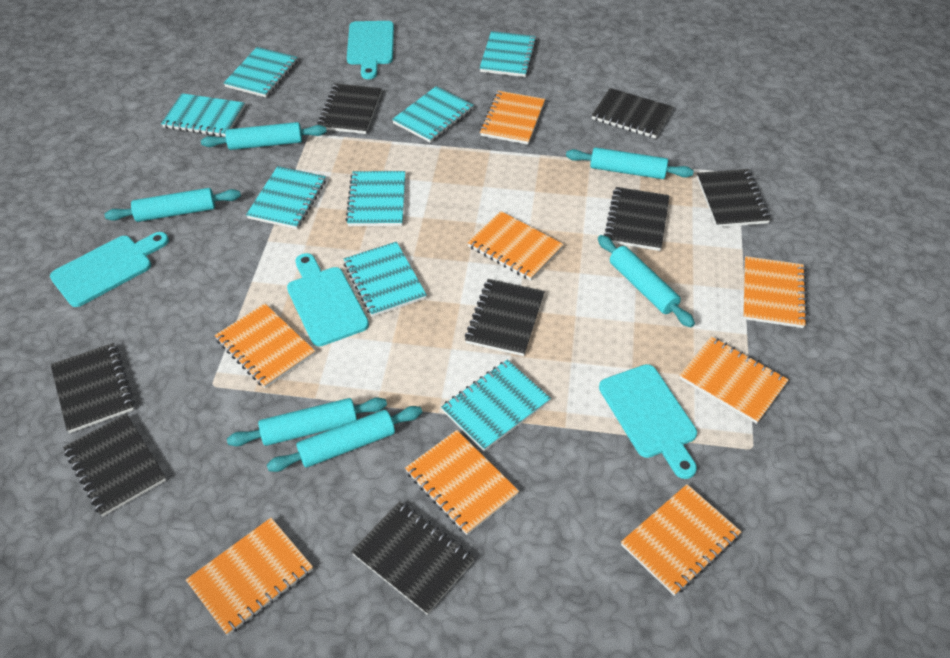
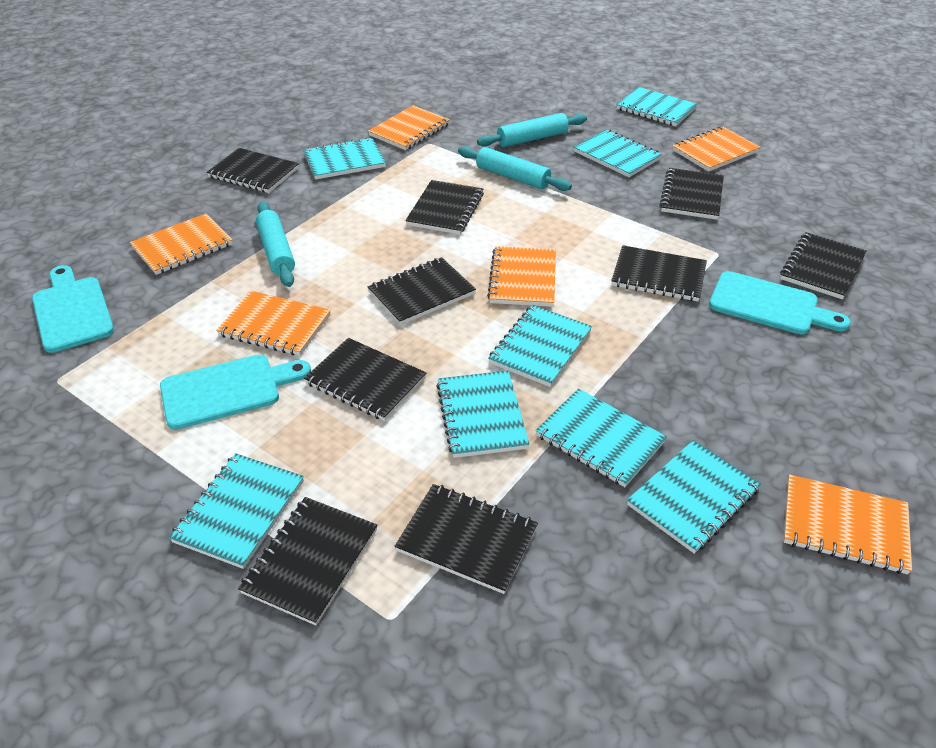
black notebook: [51,343,135,433] [63,414,166,517] [317,83,382,134] [351,501,475,615] [465,279,545,356] [592,88,673,139] [604,187,670,251] [697,169,771,227] = 8 -> [207,148,299,193] [238,497,378,625] [304,338,426,421] [368,257,476,325] [395,484,538,594] [405,180,484,234] [611,245,707,302] [660,168,724,220] [780,232,866,299] = 9
orange notebook: [186,518,313,635] [215,303,315,388] [405,430,519,535] [467,211,564,281] [479,91,545,145] [621,484,741,596] [679,336,789,424] [743,256,807,328] = 8 -> [130,213,233,275] [216,291,331,356] [368,106,450,150] [487,246,556,307] [672,126,761,172] [783,474,912,574] = 6
turquoise cutting board: [50,232,169,307] [287,253,369,346] [347,21,394,79] [599,364,697,479] = 4 -> [32,265,114,353] [160,355,311,430] [709,271,851,334] = 3
turquoise rolling pin: [104,188,241,222] [201,122,327,150] [227,397,387,447] [267,406,422,472] [566,148,694,179] [598,235,695,327] = 6 -> [256,202,295,287] [458,146,572,191] [477,113,587,147] = 3

